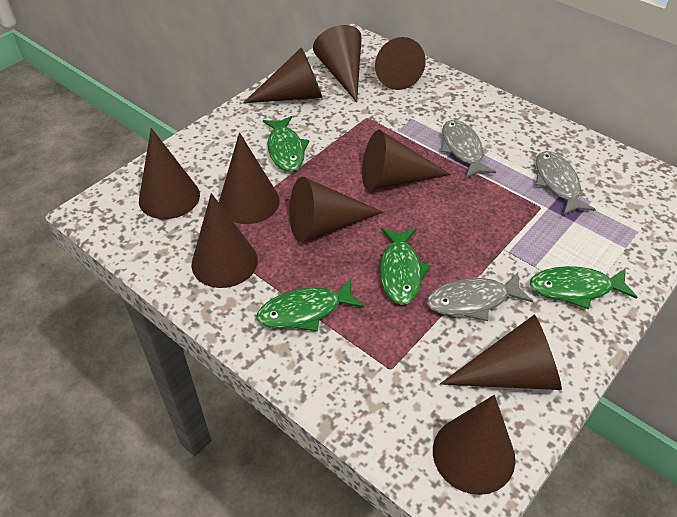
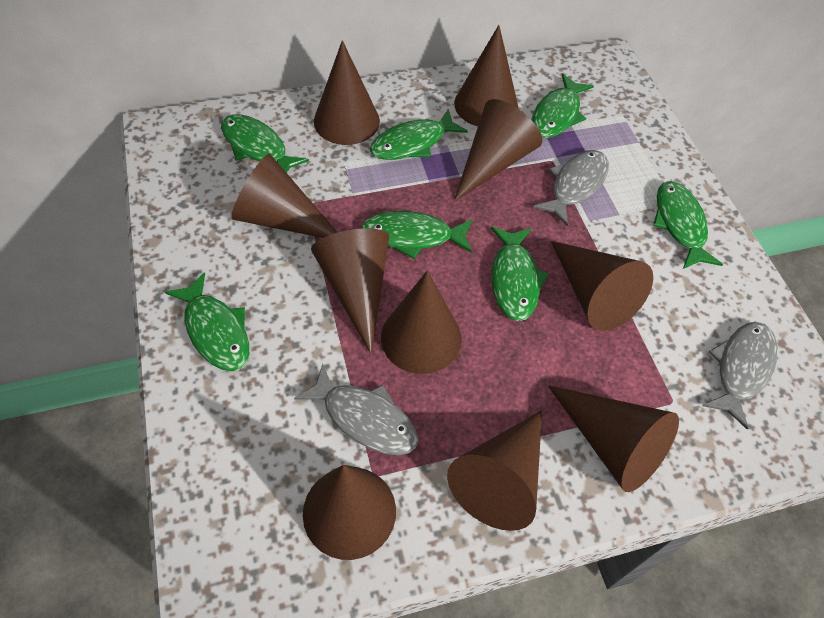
green fish: [257,279,364,331] [263,116,310,172] [380,228,431,305] [530,266,638,309] = 4 -> [165,272,249,371] [221,114,309,173] [361,211,473,259] [370,109,468,160] [491,227,549,321] [531,73,594,138] [653,181,723,269] = 7

